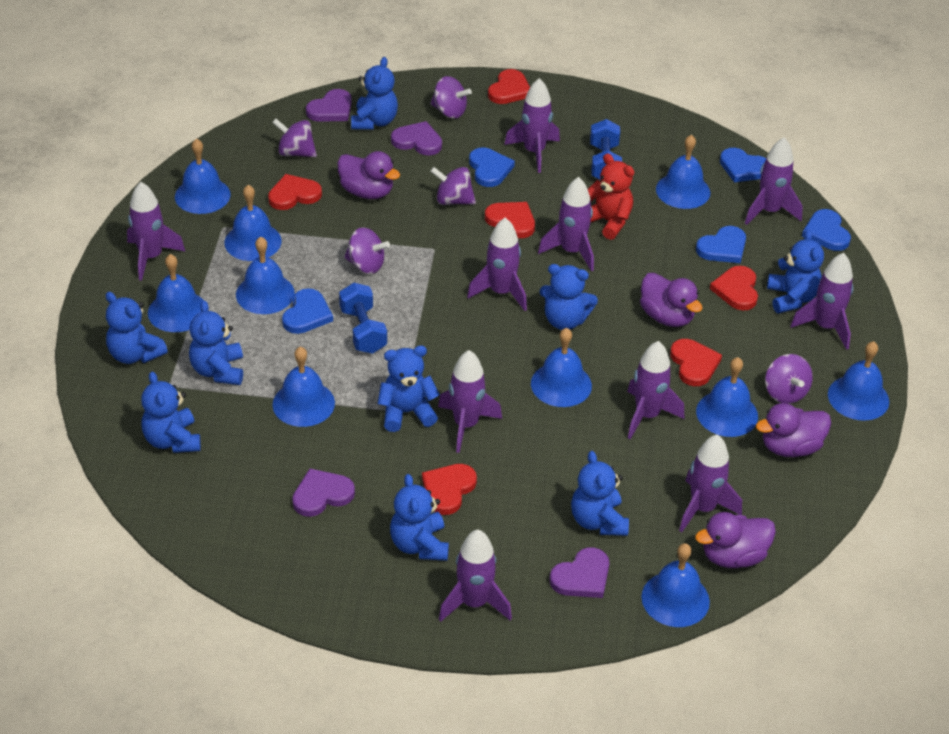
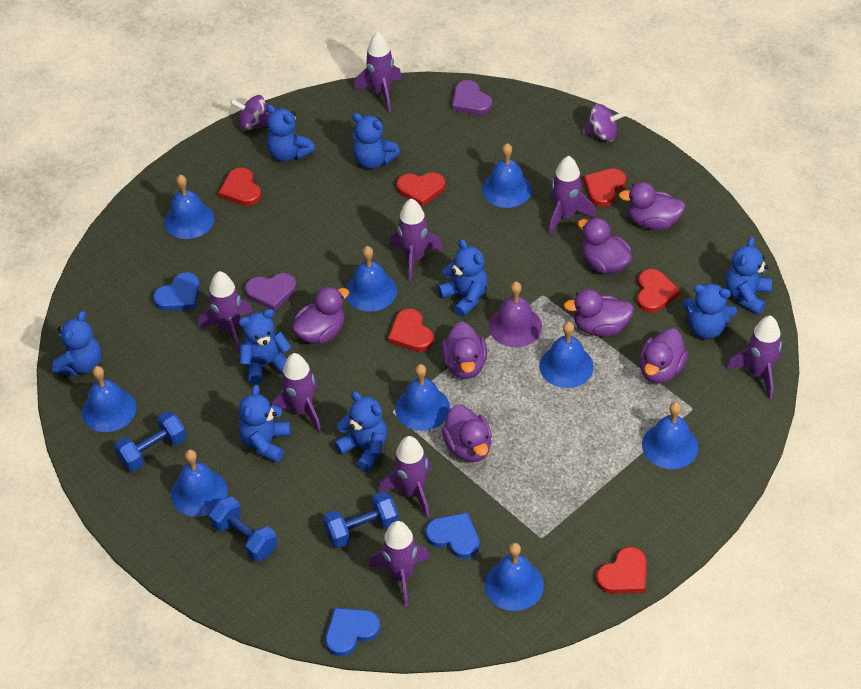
blue bell: [148,254,204,332] [175,139,230,214] [224,185,282,261] [236,237,295,314] [273,347,335,427] [531,328,592,407] [641,543,710,627] [656,135,710,209] [696,357,758,437] [828,341,889,421] = 10 -> [82,366,136,432] [164,175,214,239] [171,450,228,517] [346,246,397,312] [395,364,450,431] [482,143,532,208] [484,543,544,611] [539,322,594,388] [642,402,698,469] = 9
blue dumbbell: [339,283,387,354] [590,119,622,179] = 2 -> [114,411,186,472] [209,496,278,562] [323,492,399,548] = 3
blue heart: [282,288,333,334] [469,148,515,187] [696,226,746,263] [720,148,766,182] [802,209,851,251] = 5 -> [153,272,200,311] [325,608,380,656] [425,512,480,559] = 3
purple bell: none = 0 -> [489,282,542,348] = 1
purple duck: [337,151,400,199] [640,273,703,327] [695,512,776,568] [756,403,831,457] = 4 -> [292,286,349,344] [441,322,487,379] [442,405,492,462] [564,289,634,337] [578,217,632,274] [619,182,686,230] [639,328,688,383] = 7
purple heart: [292,469,355,517] [306,89,352,122] [391,121,442,155] [550,547,609,598] = 4 -> [245,273,297,311] [452,80,492,115] = 2
purple rocket: [127,182,186,281] [438,350,502,453] [439,530,512,622] [467,218,527,311] [504,78,560,173] [538,177,594,272] [627,341,684,439] [679,434,742,532] [745,137,803,225] [790,253,853,350] = 10 -> [199,271,252,353] [270,353,322,433] [354,32,402,112] [369,521,430,607] [379,436,432,518] [389,198,443,282] [548,156,596,236] [727,316,782,400] = 8
purple spinning top: [272,119,317,157] [344,227,390,274] [430,76,472,119] [430,167,476,205] [765,354,813,404] = 5 -> [230,95,269,131] [582,104,626,142] = 2
red teddy bear: [588,154,634,240] = 1 -> none = 0

